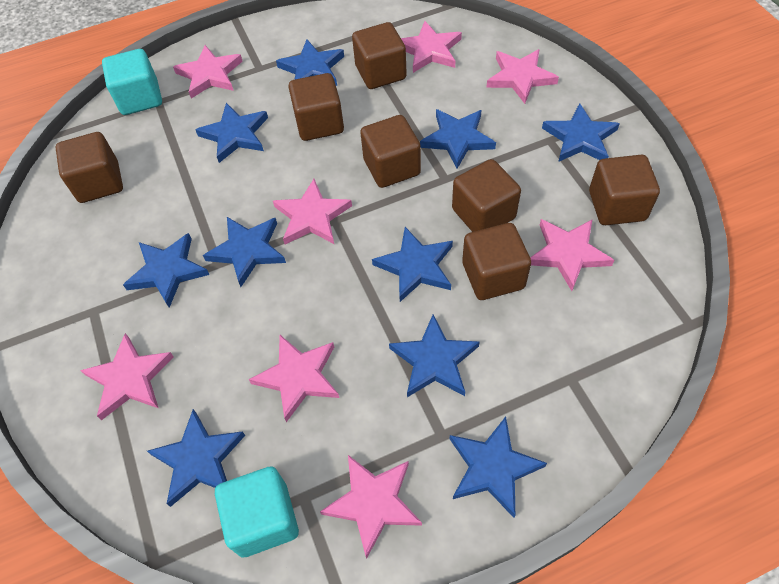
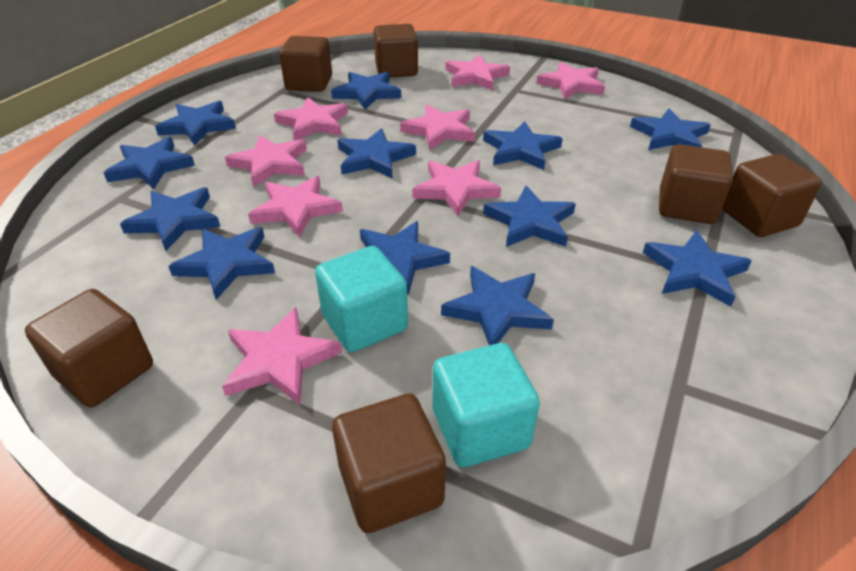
blue star: [123,233,209,308] [147,409,245,507] [195,103,268,163] [203,217,286,287] [276,40,344,86] [372,227,453,302] [389,315,480,397] [420,109,496,169] [450,417,547,518] [542,103,620,162] = 10 -> [104,137,195,189] [120,187,220,251] [155,101,236,145] [168,227,275,300] [331,72,401,110] [337,128,416,178] [360,221,450,295] [441,266,554,345] [483,121,563,170] [483,185,576,247] [630,108,711,150] [643,230,752,307] = 12
brown cube: [55,132,123,203] [289,73,344,141] [352,22,407,89] [360,115,421,188] [452,159,521,232] [462,223,531,300] [589,155,660,225] = 7 -> [25,289,153,407] [279,36,332,92] [332,394,446,533] [374,24,418,77] [659,144,733,224] [722,154,822,237] = 6

